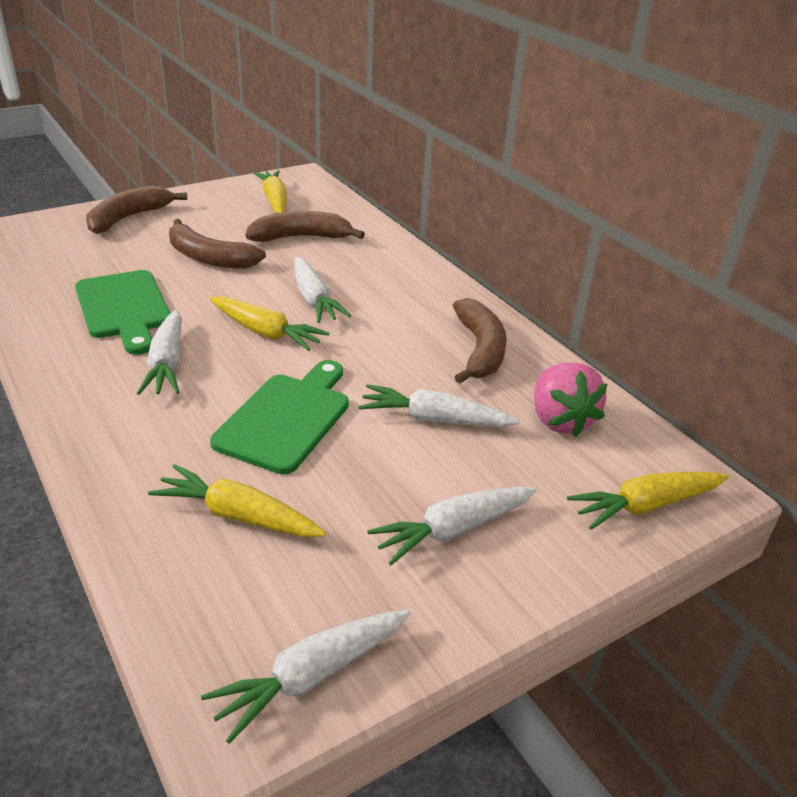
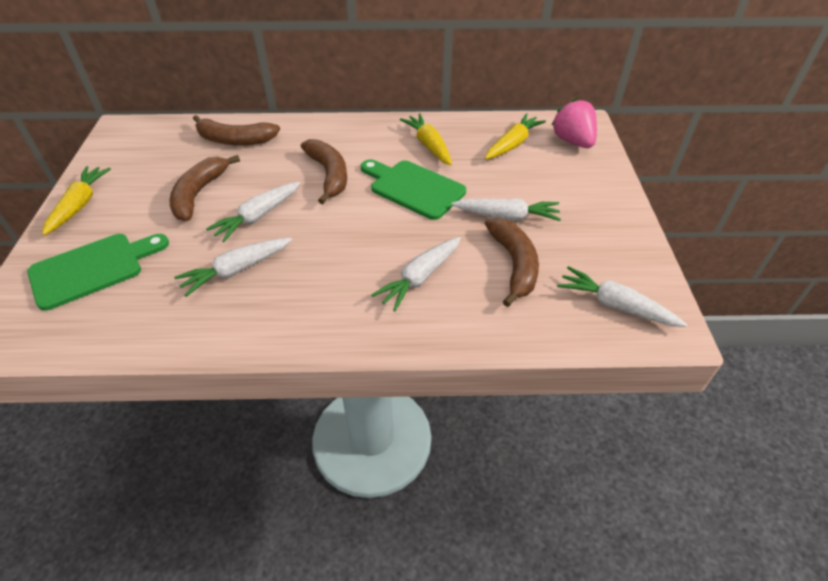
yellow carrot: [148,464,326,537] [210,296,330,351] [254,170,287,213] [567,472,729,530] = 4 -> [42,166,111,235] [400,113,452,165] [485,113,546,159] = 3

